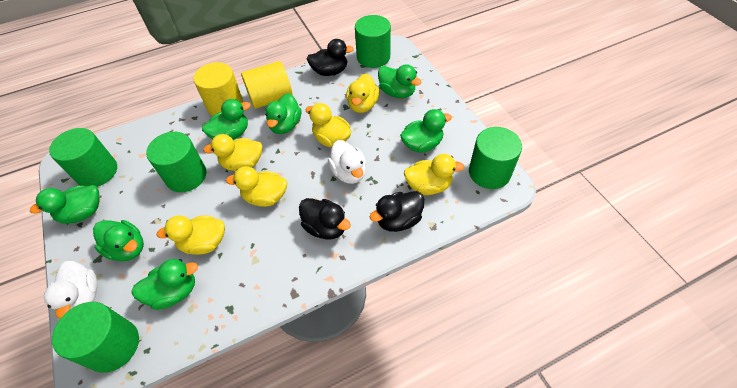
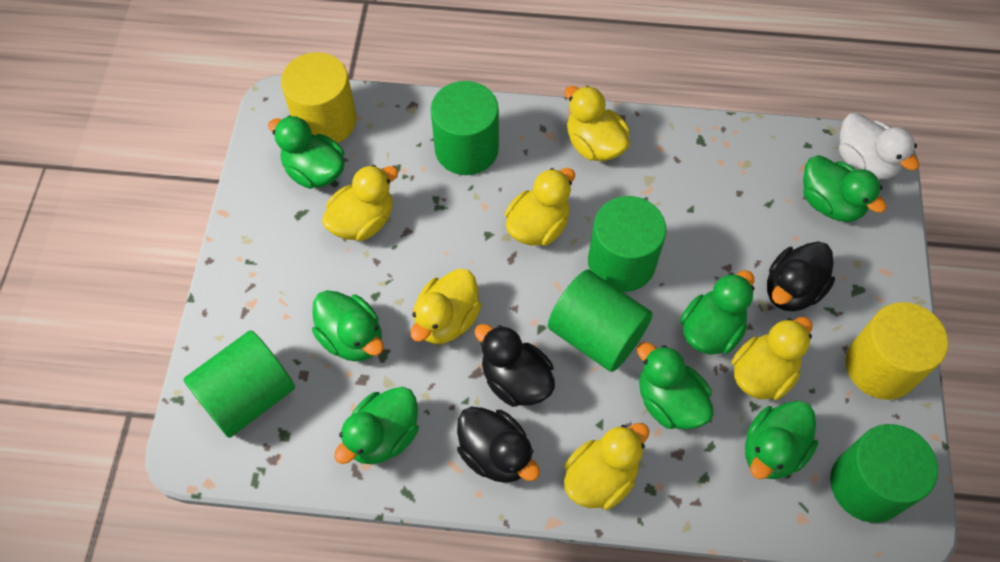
white duck: [44,261,98,319] [328,140,366,184] = 2 -> [839,113,920,179] = 1

